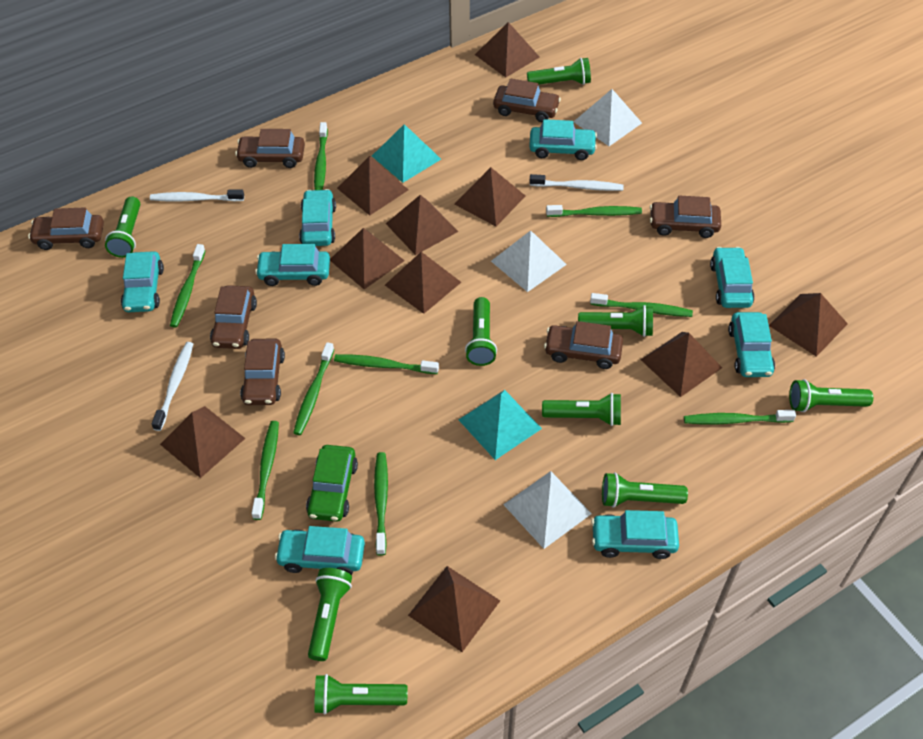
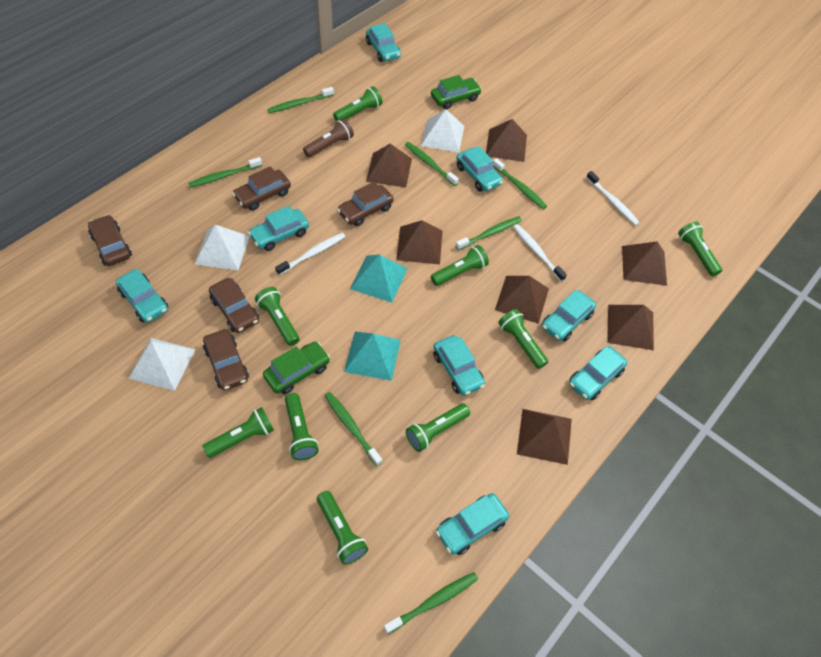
brown car: [28,207,104,250] [210,285,257,349] [235,129,305,168] [240,339,285,405] [493,79,561,122] [544,321,623,369] [650,195,721,238] = 7 -> [88,215,132,266] [203,329,249,390] [209,278,259,333] [232,166,291,211] [337,182,394,226] = 5
brown flashlight: none = 0 -> [303,118,354,158] = 1
brown pyramid: [160,406,246,478] [330,228,405,289] [337,156,408,215] [385,252,461,314] [386,195,459,255] [408,566,500,652] [454,167,525,226] [475,22,540,77] [641,332,722,397] [769,293,848,357] = 10 -> [366,144,412,187] [396,220,442,264] [486,119,527,162] [495,276,549,324] [517,409,572,465] [607,305,654,351] [622,241,667,286] = 7
green car: [306,445,358,522] = 1 -> [263,342,330,394] [431,75,482,109] = 2
green toothbrush: [170,244,205,328] [251,421,279,520] [293,342,334,435] [314,122,328,190] [334,354,439,374] [374,452,388,556] [546,205,642,217] [590,293,693,317] [684,410,796,424] = 9 -> [188,157,262,188] [268,87,334,113] [324,392,382,466] [384,572,478,634] [405,142,459,186] [455,216,522,250] [493,158,547,209] = 7

